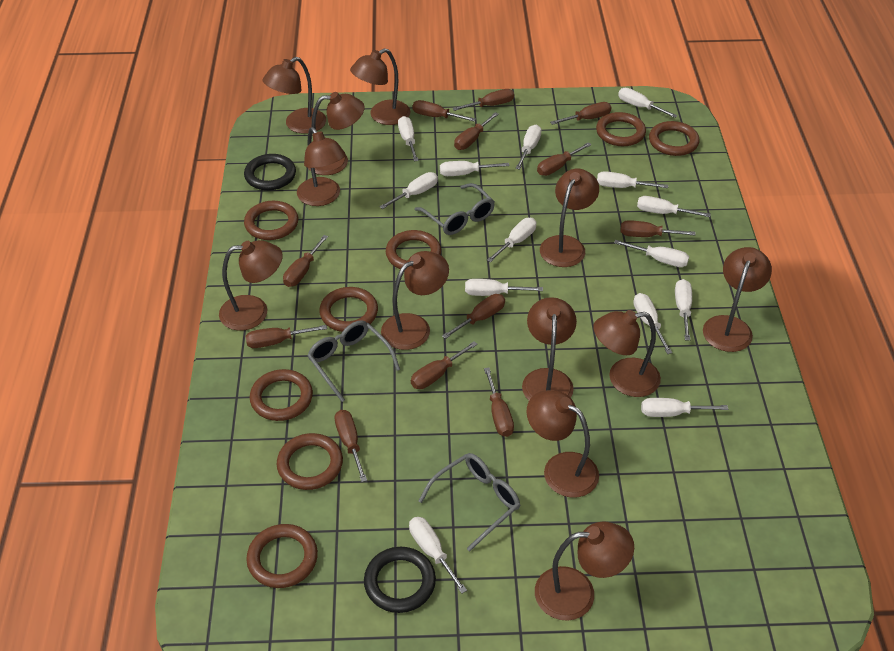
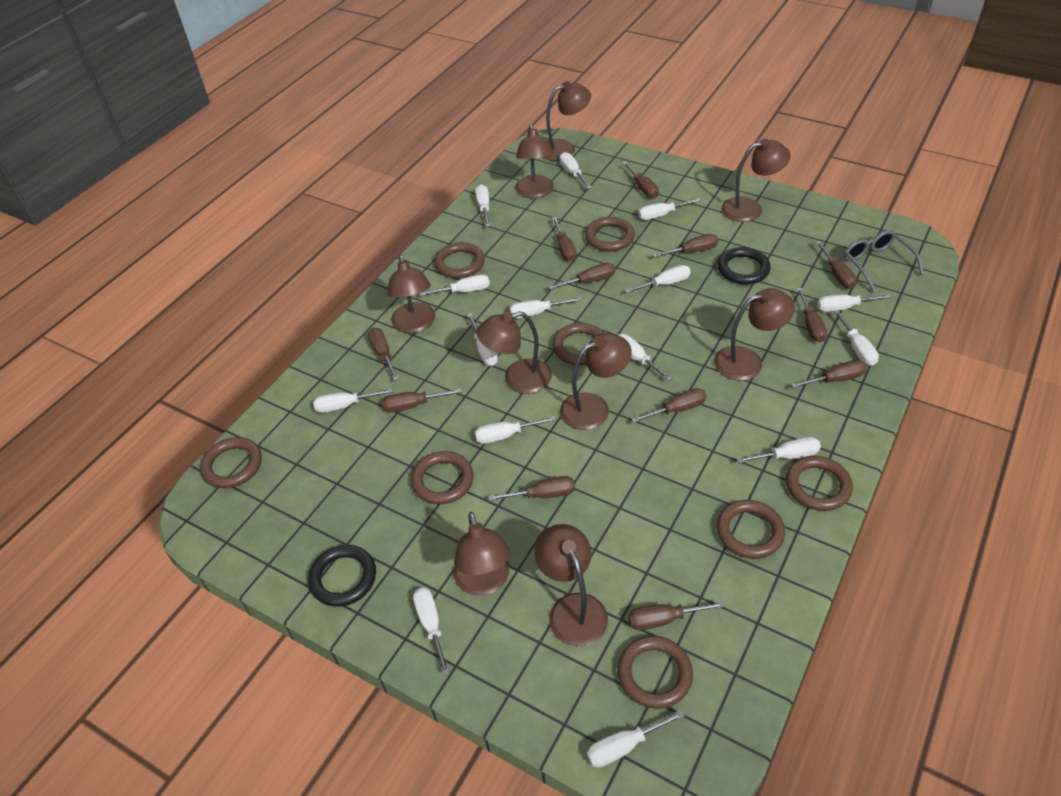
brown lamp: [219,240,283,331] [262,57,326,134] [297,127,346,206] [308,92,365,175] [350,48,410,125] [381,251,449,350] [522,297,577,400] [526,390,599,497] [535,522,634,621] [540,169,599,267] [593,310,661,397] [703,247,772,352] = 12 -> [387,255,435,333] [453,512,511,596] [476,311,552,394] [515,124,554,198] [534,524,608,647] [543,81,591,161] [560,333,632,430] [714,288,795,381] [721,139,791,222] = 9
grey glasses: [307,321,400,402] [414,183,495,235] [419,453,520,551] = 3 -> [844,230,924,292] = 1
white screwdriver: [380,172,438,209] [398,116,419,161] [409,517,467,594] [440,161,509,176] [465,279,543,296] [487,218,537,263] [515,125,542,170] [597,171,668,188] [614,240,689,267] [618,88,678,118] [633,293,672,354] [637,196,711,217] [641,398,728,417] [675,279,692,341] = 14 -> [313,388,393,413] [413,588,450,676] [420,274,490,296] [467,313,498,366] [475,184,490,227] [475,416,556,444] [510,297,582,318] [560,152,592,189] [587,710,685,768] [618,334,673,381] [625,265,691,293] [638,198,701,220] [737,437,821,463] [817,294,892,312] [833,310,879,366] = 15

